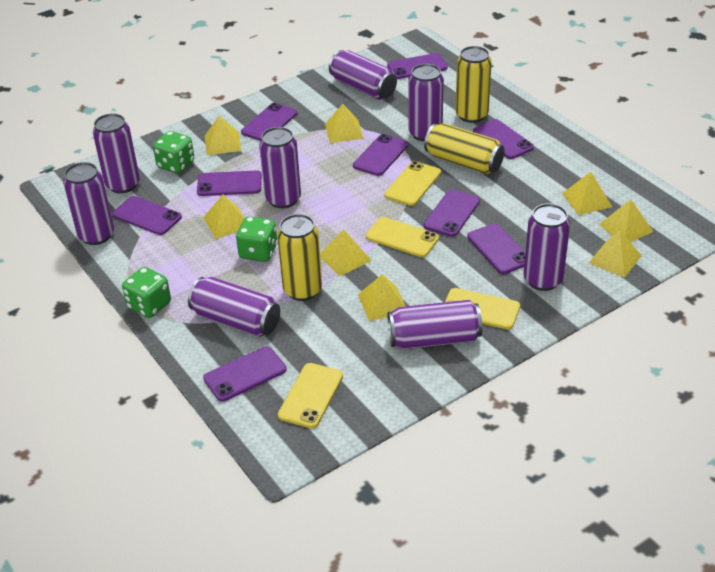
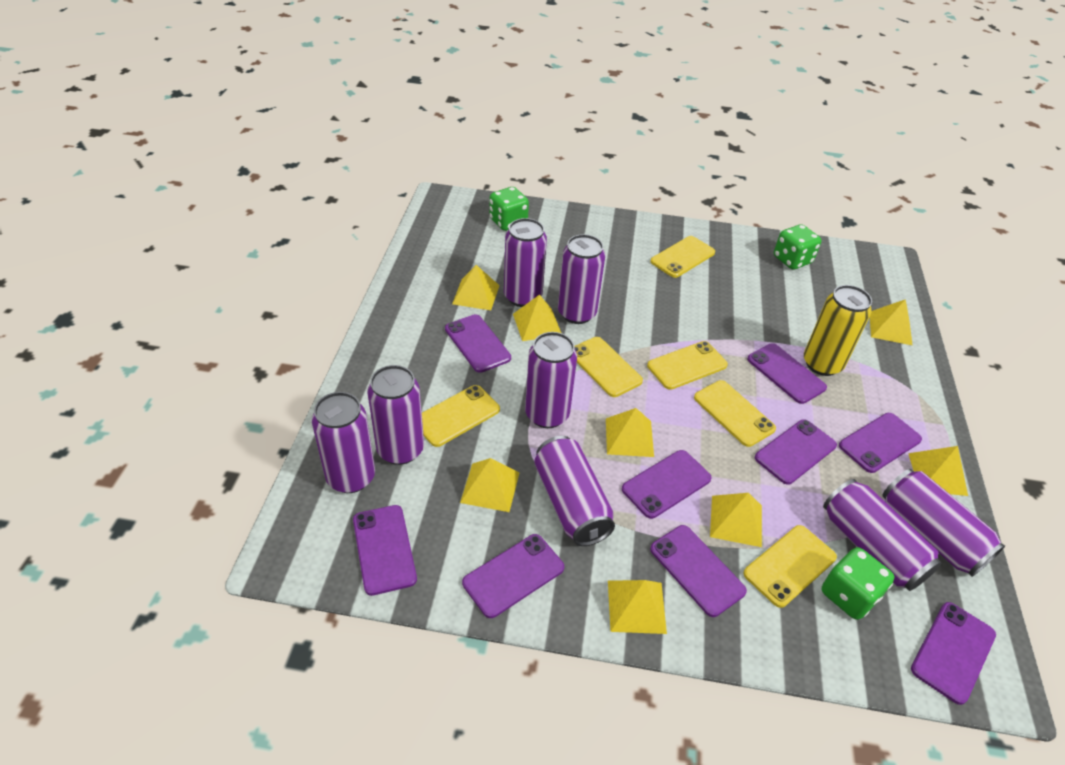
yellow can: [277,214,322,301] [424,123,505,174] [455,46,492,123] = 3 -> [804,285,872,376] = 1
yellow phone: [278,363,343,428] [366,217,439,257] [385,161,441,206] [445,288,520,329] = 4 -> [422,385,500,447] [574,337,643,397] [647,341,728,390] [650,236,715,278] [694,380,776,447] [744,525,837,608] = 6

